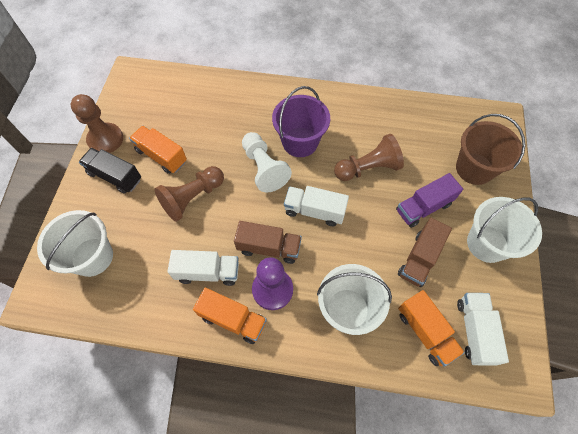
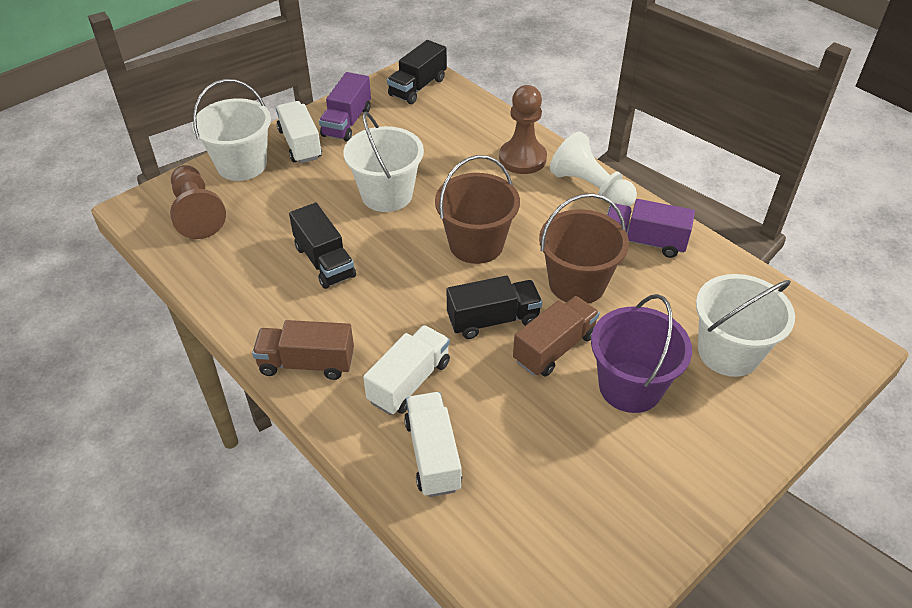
black truck: [79,148,141,194] = 1 -> [289,203,356,289] [387,40,447,104] [447,276,542,339] = 3
brown bucket: [456,114,526,185] = 1 -> [435,155,520,264] [539,193,629,304] = 2
brown pawn: [71,94,123,153] [154,166,224,222] [334,134,404,181] = 3 -> [170,165,226,239] [499,85,547,174] = 2
orange truck: [129,126,187,174] [193,288,267,344] [398,290,465,367] = 3 -> none = 0
purple pawn: [252,257,293,310] = 1 -> none = 0
purple truck: [396,173,463,228] = 1 -> [319,72,371,142] [607,199,695,258] = 2

